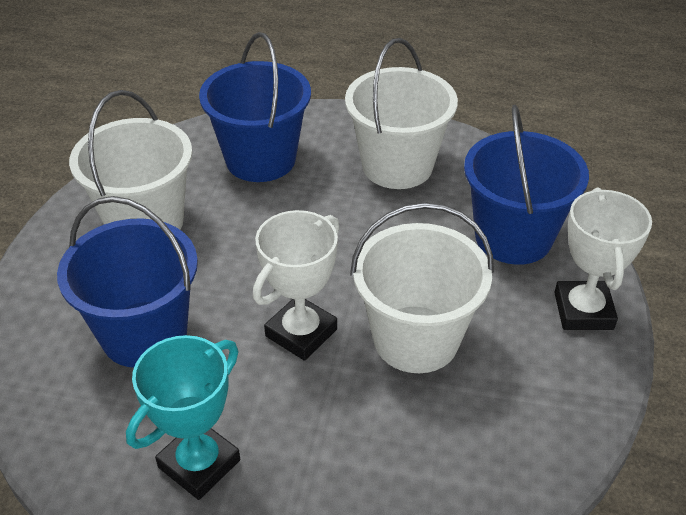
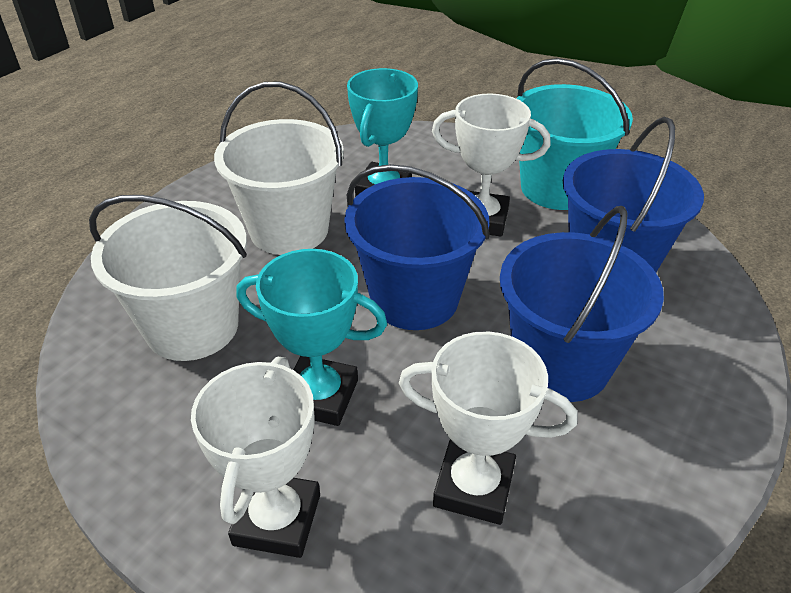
turquoise bucket: none = 0 -> [516,58,633,210] = 1
turquoise trophy: [126,335,240,500] = 1 -> [236,249,387,426] [347,68,418,197] = 2
white bucket: [69,90,192,230] [345,38,458,189] [350,202,494,373] = 3 -> [89,195,247,361] [214,82,344,255] = 2
white trophy: [253,210,340,361] [554,188,652,330] = 2 -> [191,356,320,558] [399,331,577,525] [432,93,551,237] = 3

